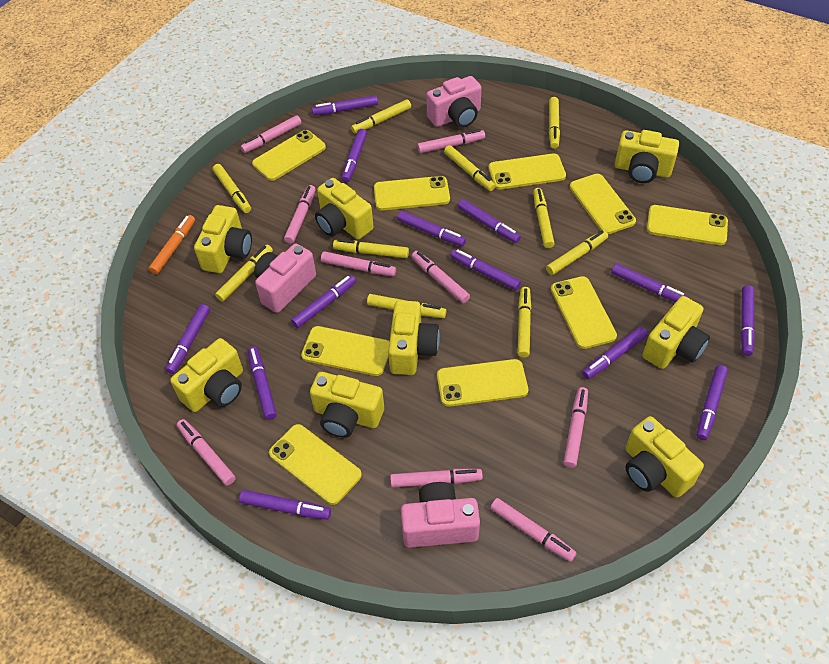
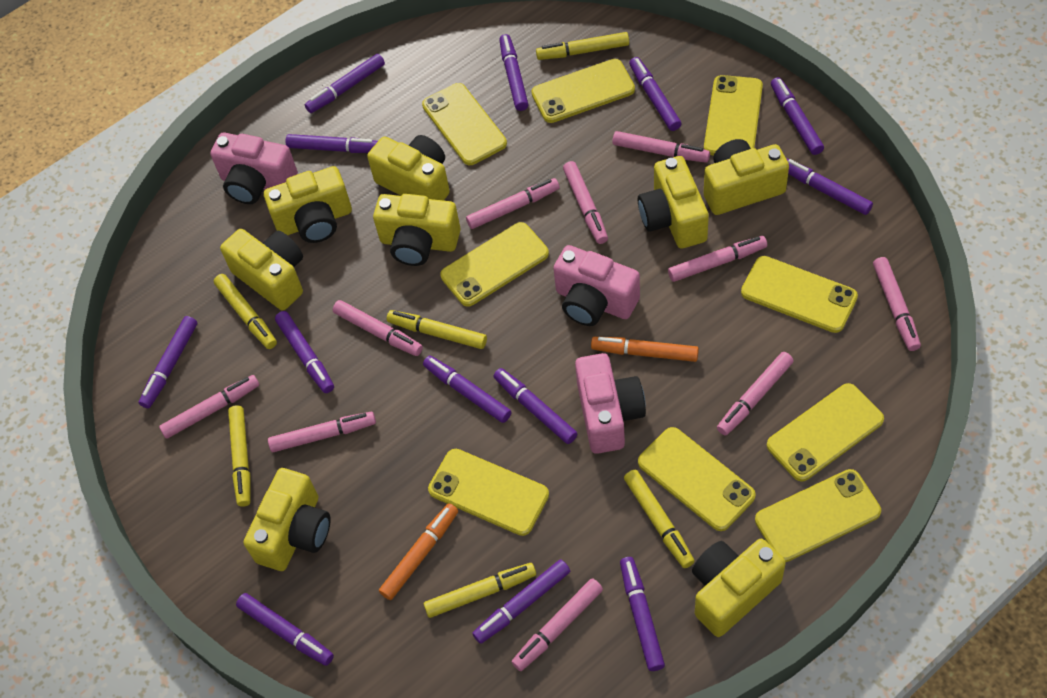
orange marker: [149,215,195,274] = 1 -> [379,503,458,600] [591,337,699,362] = 2
pink marker: [177,419,236,486] [240,115,302,153] [284,185,316,244] [321,251,396,276] [390,469,483,488] [411,251,470,303] [417,129,485,153] [490,498,577,562] [563,387,588,468] = 9 -> [159,375,259,439] [268,412,376,452] [333,300,423,356] [466,178,560,229] [512,578,603,671] [563,161,608,244] [612,131,710,163] [668,236,767,282] [717,352,794,435] [873,257,921,351] = 10
yellow marker: [213,164,251,213] [215,245,273,301] [333,239,409,258] [351,100,411,133] [367,294,446,318] [444,145,496,191] [518,287,531,358] [533,188,555,248] [546,230,608,275] [549,97,560,149] = 10 -> [214,274,277,349] [228,405,250,507] [387,310,487,349] [424,563,536,618] [536,32,629,60] [624,470,695,568] = 6

